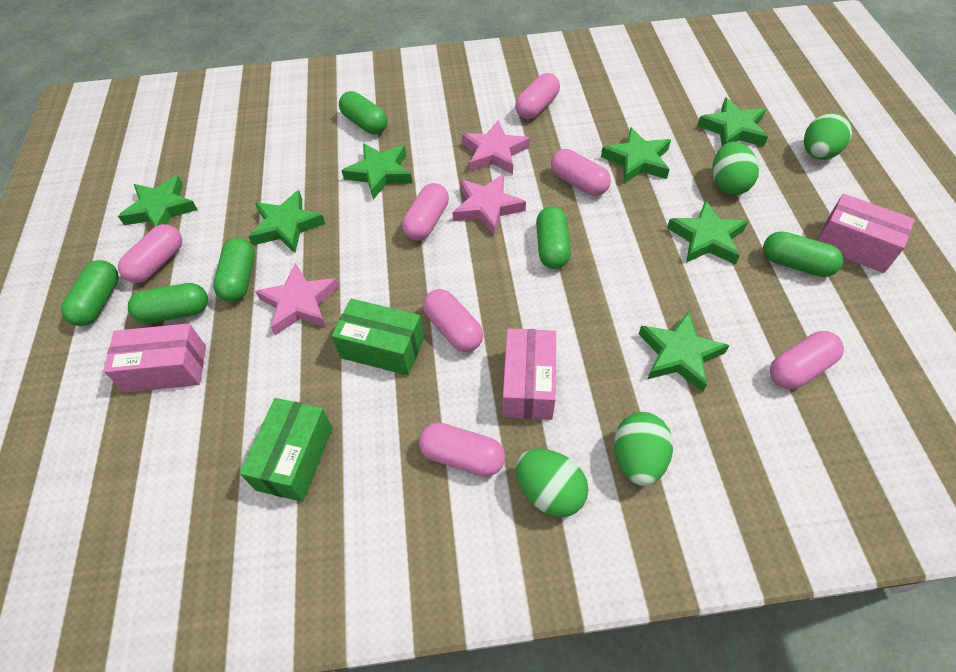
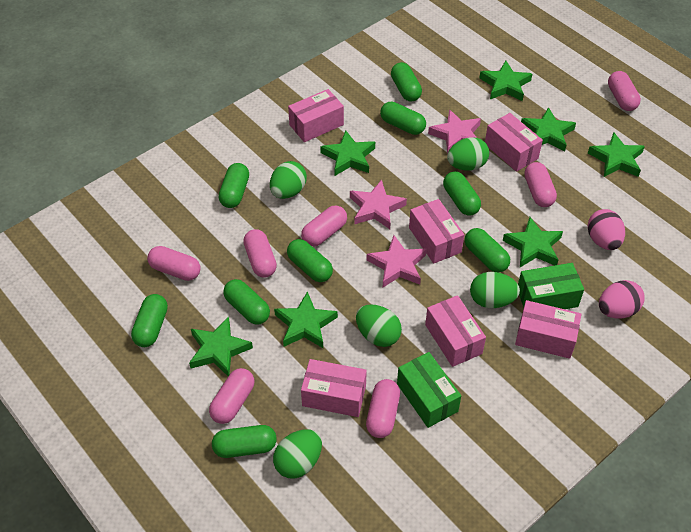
green capsule: [61,260,119,326] [128,283,208,323] [213,238,255,302] [339,91,387,134] [536,206,571,269] [763,231,843,277] = 6 -> [131,294,168,347] [212,425,277,458] [219,163,249,208] [223,279,270,325] [287,239,333,282] [380,102,426,135] [391,62,422,102] [443,172,481,215] [465,228,510,272] = 9
green egg: [516,449,588,517] [614,412,673,486] [712,142,759,195] [804,113,852,160] = 4 -> [270,161,307,199] [273,429,322,478] [356,304,402,347] [447,137,489,171] [470,272,520,308] = 5
pink box: [103,323,206,392] [503,328,556,420] [817,194,915,273] = 3 -> [288,89,344,142] [301,359,367,417] [409,199,464,264] [425,295,486,367] [485,113,543,172] [515,300,582,359] = 6
pink egg: none = 0 -> [588,209,625,250] [599,280,645,319] = 2

